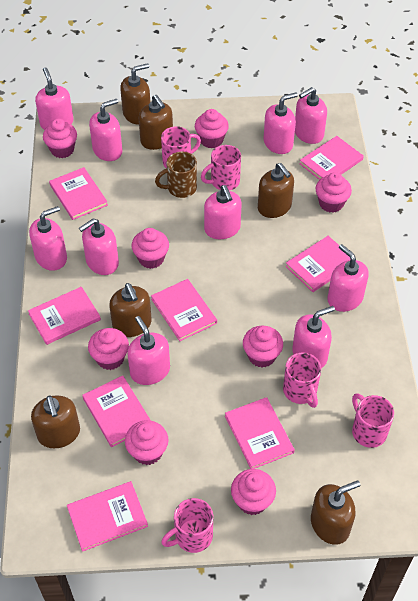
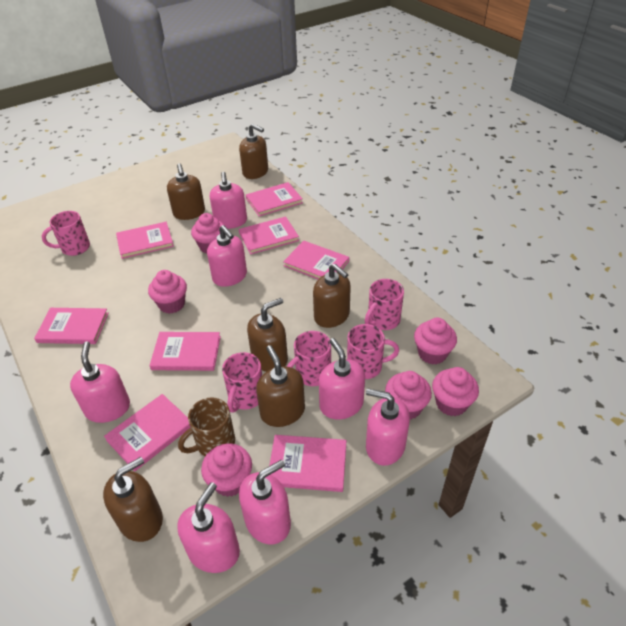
pink cupcake: [43,119,77,158] [88,328,129,370] [125,420,169,465] [131,228,169,269] [195,109,229,148] [231,469,276,515] [243,326,283,368] [315,172,352,213] = 8 -> [148,270,187,314] [191,213,224,253] [201,444,252,497] [385,371,432,420] [414,318,457,365] [432,367,479,416] = 6
pink soap dispenser: [29,206,67,271] [35,67,74,130] [79,219,119,275] [89,99,122,161] [127,316,170,385] [204,185,242,239] [264,92,298,154] [292,306,335,368] [295,87,327,144] [327,244,369,312] = 10 -> [70,342,130,423] [177,482,240,573] [207,225,247,287] [210,172,247,229] [239,460,291,544] [319,338,365,420] [366,388,410,466] = 7

